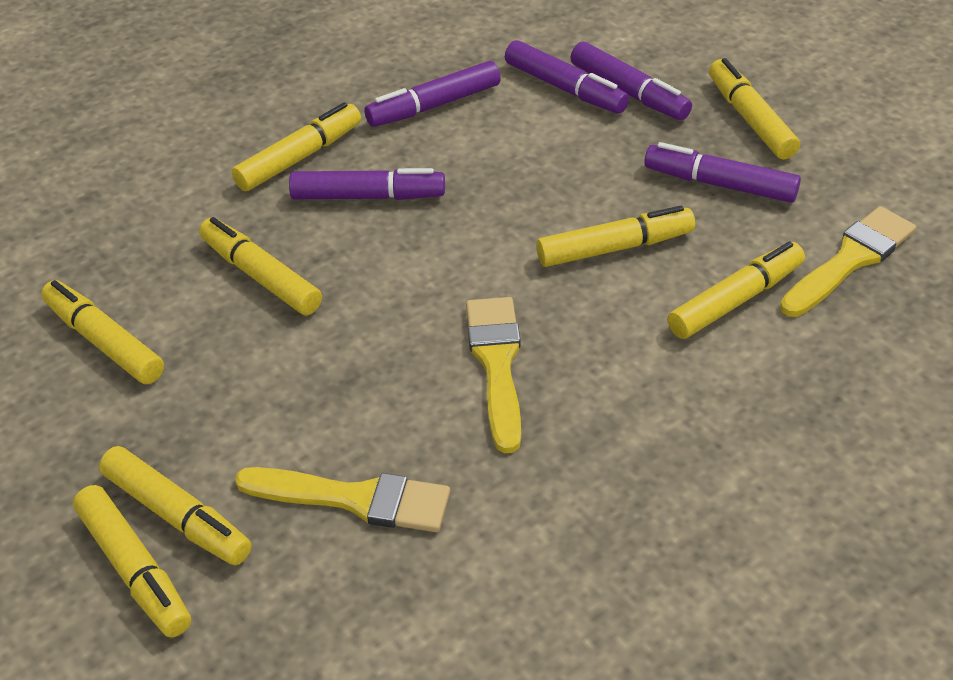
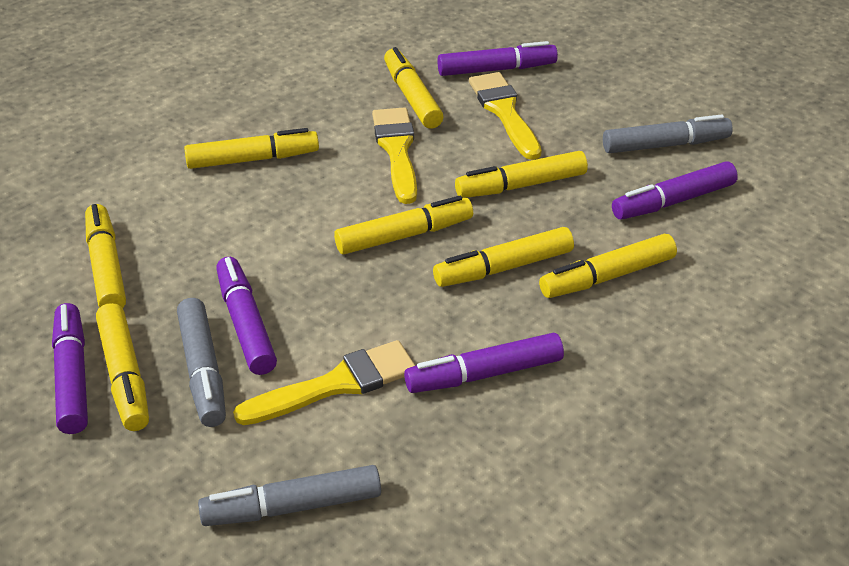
grey marker: none = 0 -> [177,298,226,427] [198,465,381,526] [603,114,733,153] = 3

